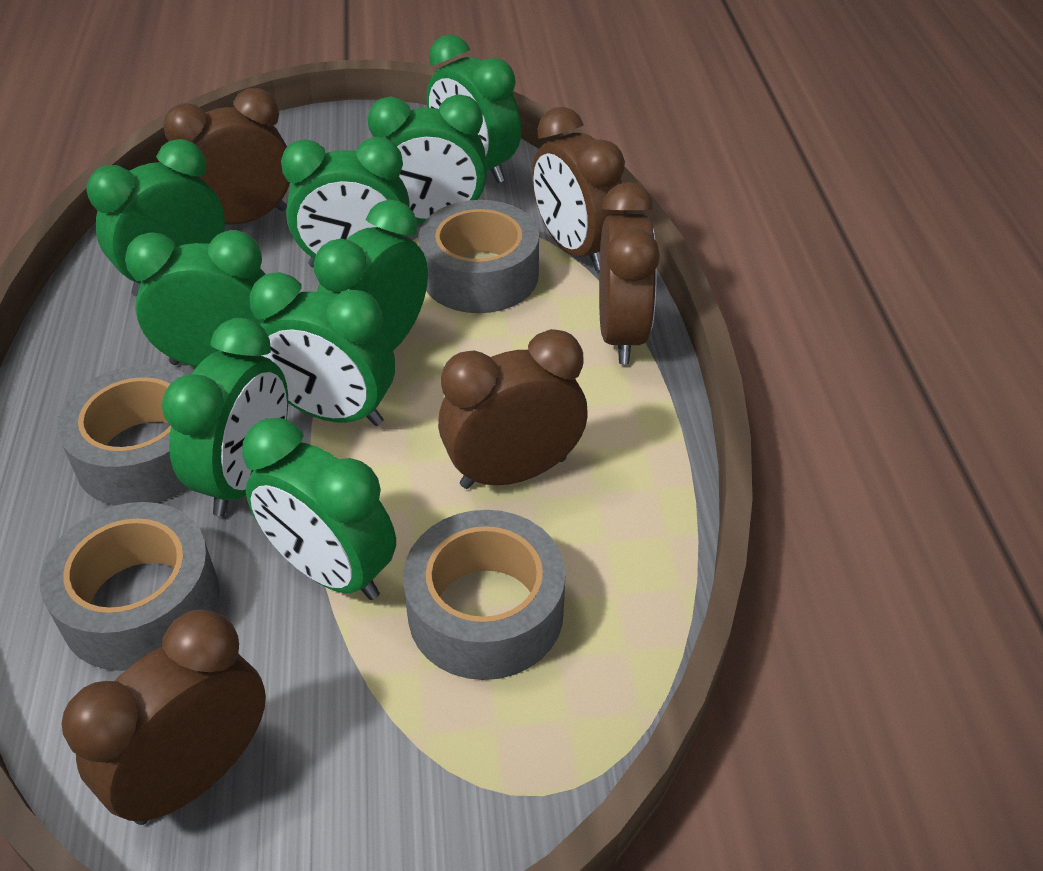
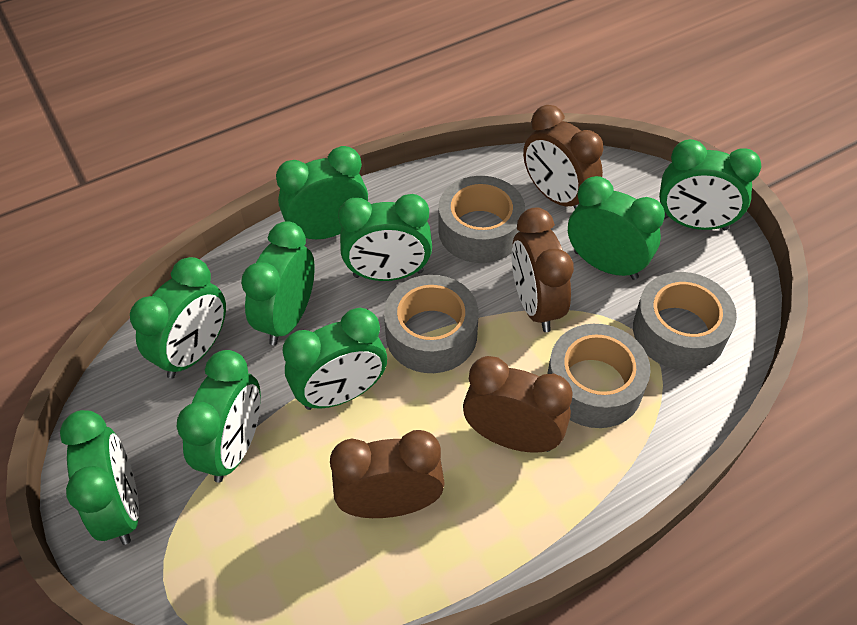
brown clock: [62,609,266,825] [163,88,290,224] [438,329,588,489] [532,107,627,271] [599,182,660,364] = 5 -> [330,430,445,518] [463,356,573,453] [512,208,574,332] [523,105,604,209] = 4

